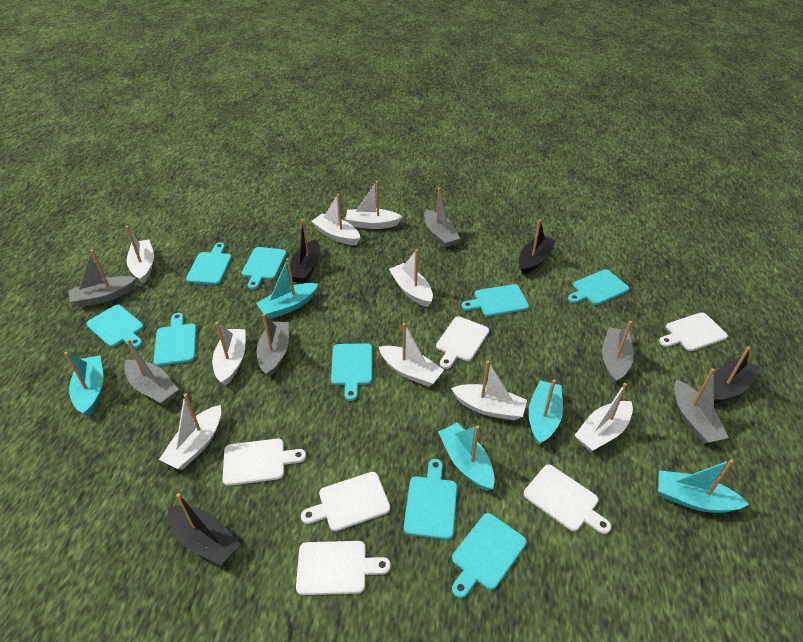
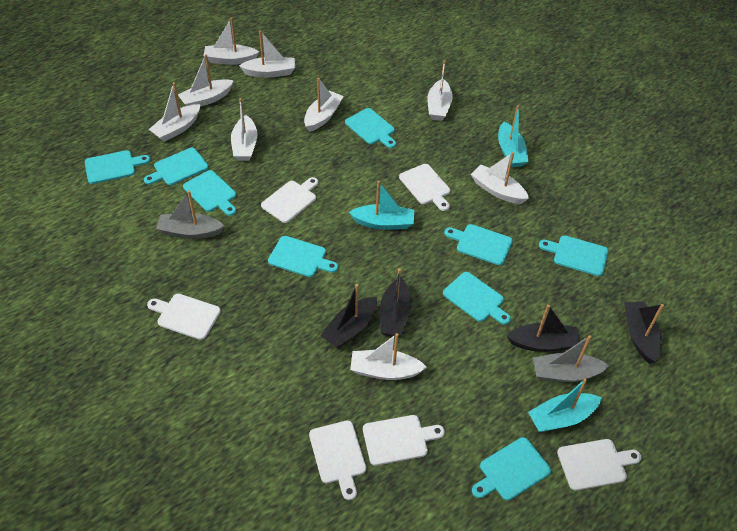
grey boat: [68,250,136,307] [124,339,179,405] [256,314,289,377] [424,187,460,248] [602,321,634,384] [674,368,729,444] = 6 -> [156,190,224,239] [533,335,609,382] = 2
turquoise boat: [64,352,103,416] [256,258,318,319] [438,423,495,491] [528,379,563,445] [658,459,749,513] = 5 -> [349,181,414,230] [498,105,528,167] [528,378,602,432] = 3

